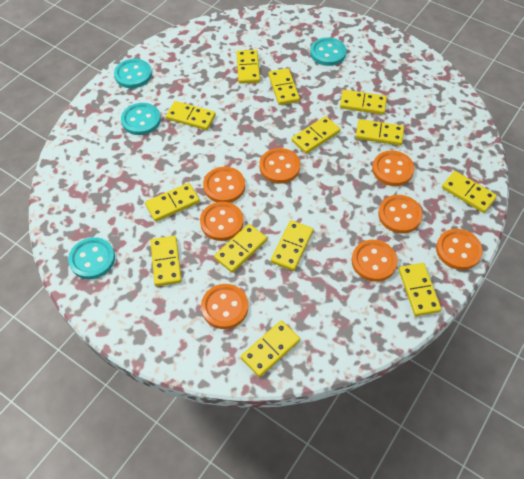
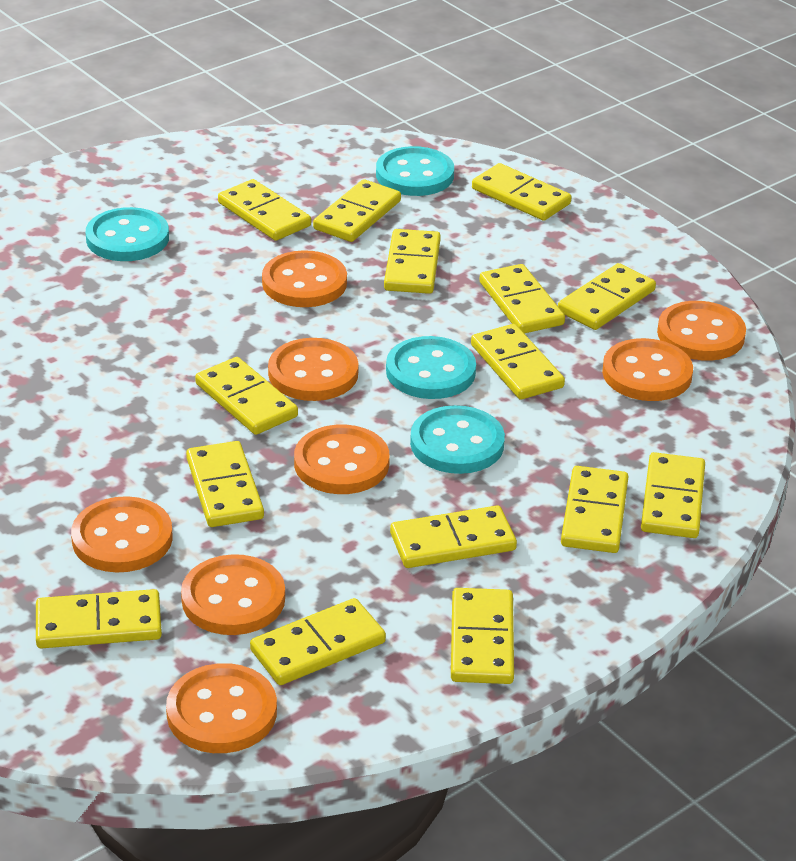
yellow domino: [145,183,200,222] [150,236,182,286] [166,101,216,130] [214,224,267,273] [236,50,260,84] [241,320,300,377] [268,68,300,105] [271,220,313,271] [292,116,340,154] [340,90,387,115] [356,119,404,146] [399,263,441,316] [442,171,497,213] = 13 -> [36,589,162,649] [186,441,264,527] [195,357,298,435] [218,179,311,241] [250,598,386,685] [313,179,401,242] [384,229,441,294] [390,506,517,568] [451,588,514,684] [471,324,565,400] [472,163,571,221] [480,264,565,334] [558,263,656,330] [561,466,629,553] [641,452,705,538] = 15

